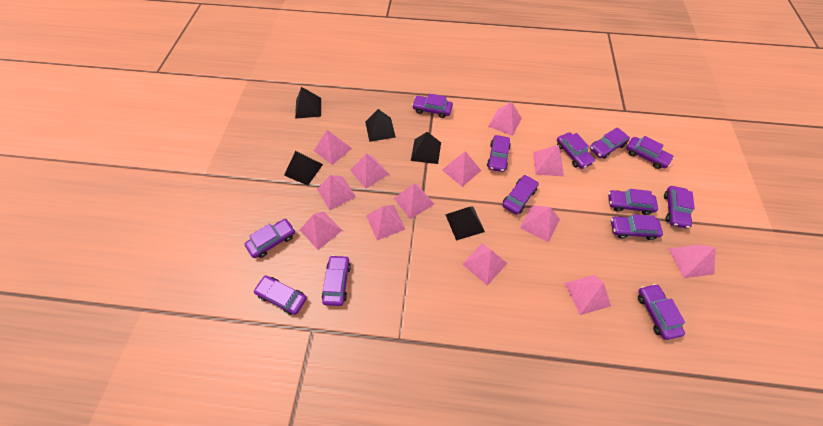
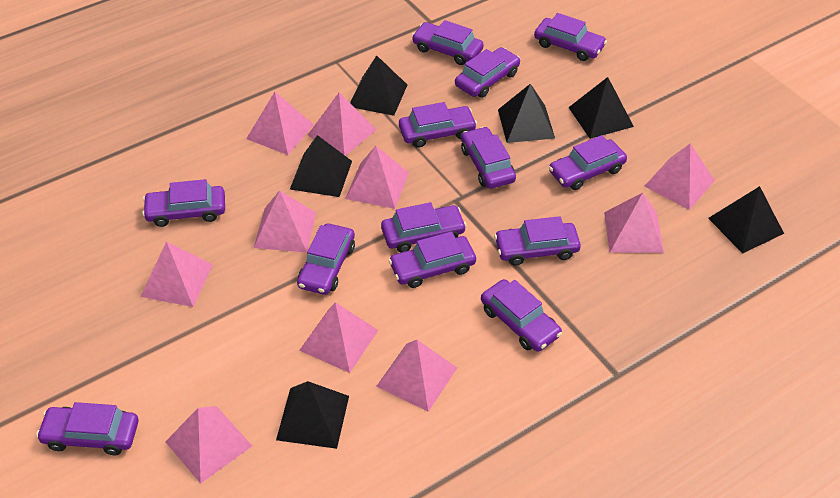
black pyramid: [284,151,323,185] [295,87,321,119] [365,109,396,142] [411,132,441,164] [445,207,485,241] = 5 -> [276,381,349,449] [290,135,352,197] [350,55,407,116] [498,84,555,143] [568,77,634,139] [708,186,784,253] = 6
pink pyramid: [300,211,342,250] [314,130,352,165] [317,175,356,210] [350,153,389,189] [366,205,405,240] [394,184,434,219] [442,151,481,187] [462,243,507,286] [488,102,522,136] [520,205,560,243] [533,145,564,176] [565,275,611,315] [668,245,716,278] = 13 -> [141,241,213,307] [165,406,252,484] [246,92,314,155] [254,190,316,253] [299,302,378,373] [308,92,377,156] [345,146,409,209] [377,340,457,412] [604,193,664,253] [645,144,715,210] = 10

